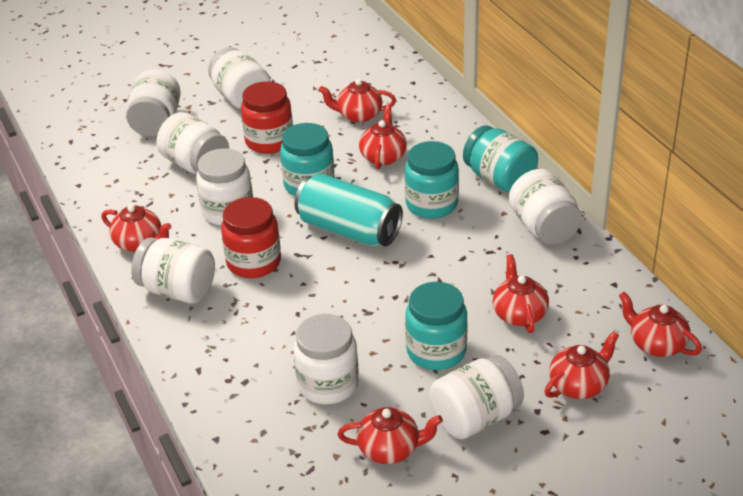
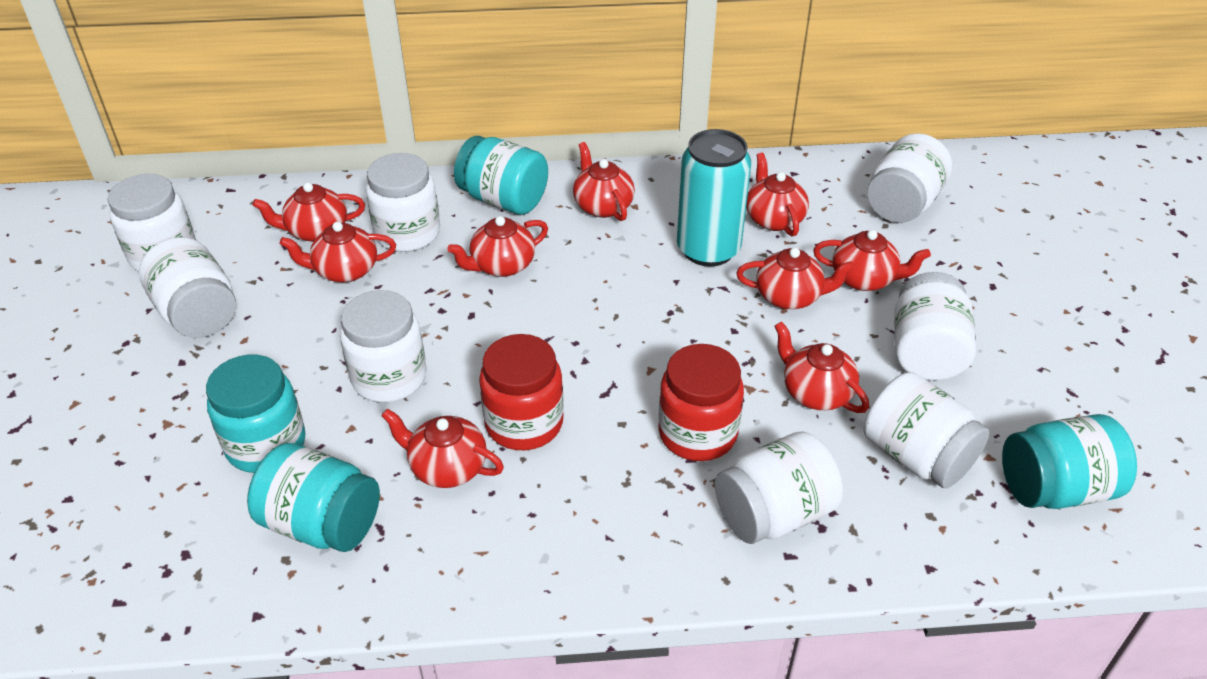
red teapot: [101,204,172,252] [319,79,396,123] [338,407,443,464] [359,106,407,169] [493,254,549,333] [544,331,619,399] [619,292,702,357] = 7 -> [252,182,365,242] [279,222,396,283] [381,409,504,488] [447,216,548,277] [573,142,635,221] [736,248,855,309] [746,153,809,236] [775,322,869,413] [813,230,931,291] = 9

